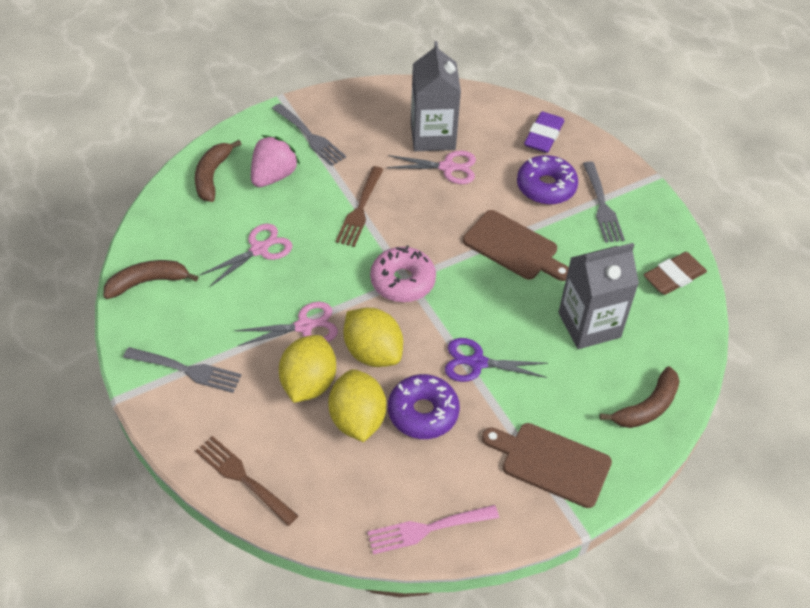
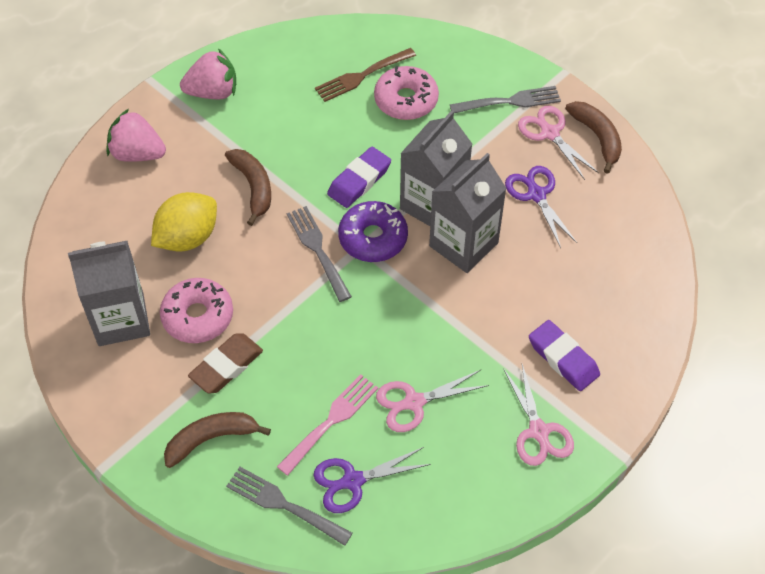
brown cutting board: [463,210,569,281] [482,423,612,508] = 2 -> none = 0
brown fork: [195,436,298,526] [336,166,384,247] = 2 -> [315,48,416,102] = 1
grey carton: [411,41,461,151] [558,243,639,349] = 2 -> [68,241,150,346] [400,111,472,226] [429,153,507,273] = 3
pink donut: [370,245,436,302] = 1 -> [160,278,233,343] [374,66,439,120] = 2
pink strawberry: [251,135,300,187] = 1 -> [106,109,166,162] [180,48,236,99] = 2
purple donut: [388,374,460,439] [517,155,578,205] = 2 -> [338,201,408,262] = 1
purple eraser: [524,112,564,153] = 1 -> [327,147,391,208] [529,320,600,391] = 2
purple scissors: [445,338,548,382] = 1 -> [314,447,431,513] [505,166,577,248] = 2
yellow lemon: [279,335,336,403] [328,369,386,442] [343,308,403,367] = 3 -> [151,192,217,252] = 1

